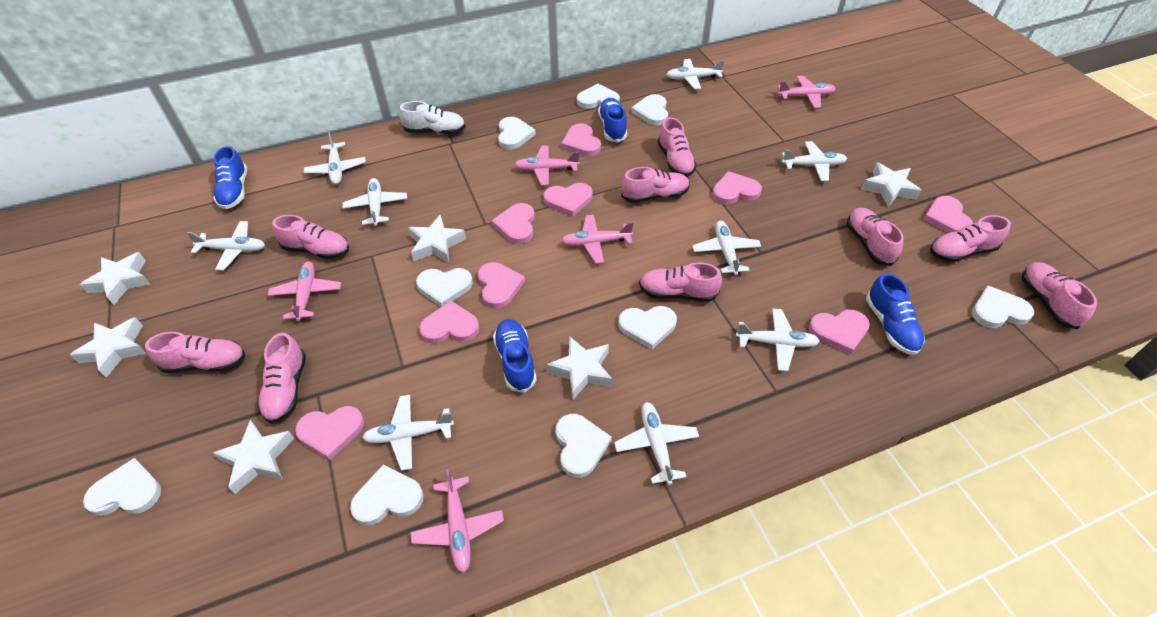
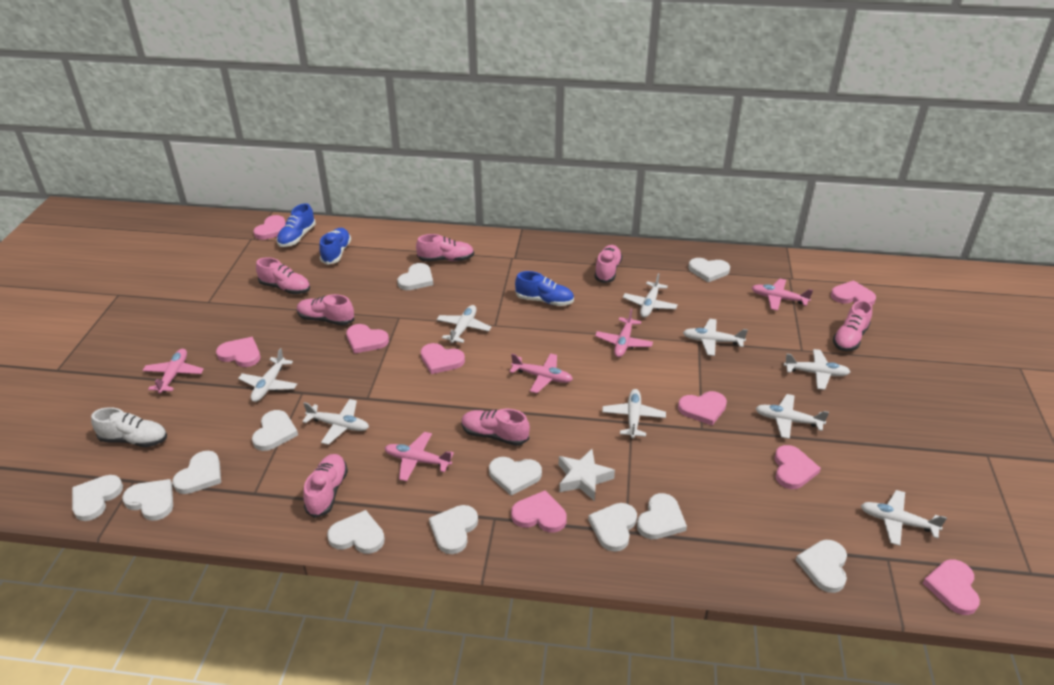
blue shoe: [213,146,247,209] [493,319,537,393] [598,98,627,143] [866,273,925,355] = 4 -> [277,203,316,247] [319,228,351,265] [515,271,574,306] = 3
pink shoe: [145,332,245,373] [258,333,306,424] [272,215,349,259] [621,167,690,203] [639,263,722,302] [657,117,697,177] [847,208,904,266] [930,215,1011,262] [1022,262,1097,329] = 9 -> [256,257,310,294] [297,294,354,325] [303,454,348,518] [416,234,474,261] [461,409,530,446] [594,245,622,283] [833,300,872,351] = 7
white heart: [83,458,161,516] [350,465,424,525] [416,268,473,307] [498,117,536,150] [555,414,612,478] [577,84,620,109] [618,306,677,349] [631,94,668,126] [972,286,1034,328] = 9 -> [72,475,123,521] [122,479,173,521] [172,451,221,494] [252,410,298,451] [327,510,385,554] [397,263,433,290] [429,505,478,554] [489,457,542,496] [588,503,637,552] [637,493,687,539] [688,258,730,282] [796,540,847,593] = 12
white star: [70,317,147,378] [80,252,150,305] [213,420,294,494] [408,215,466,263] [546,336,612,399] [861,162,922,207] = 6 -> [559,449,615,501] = 1

